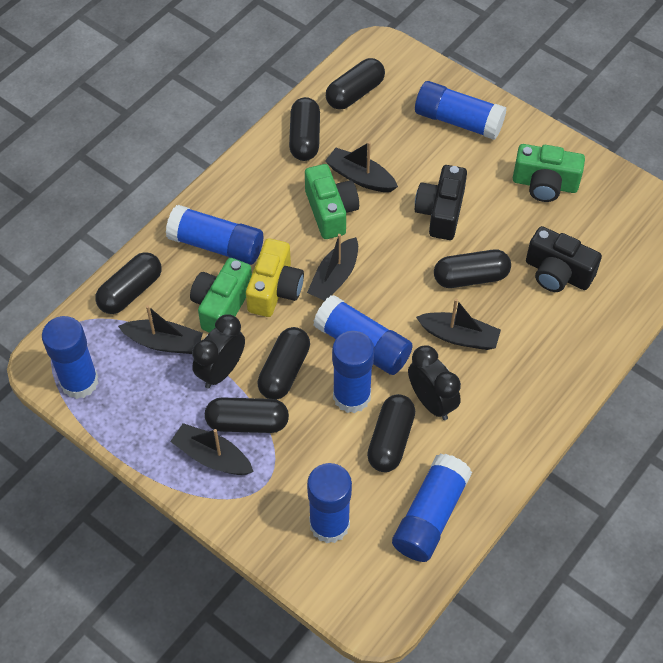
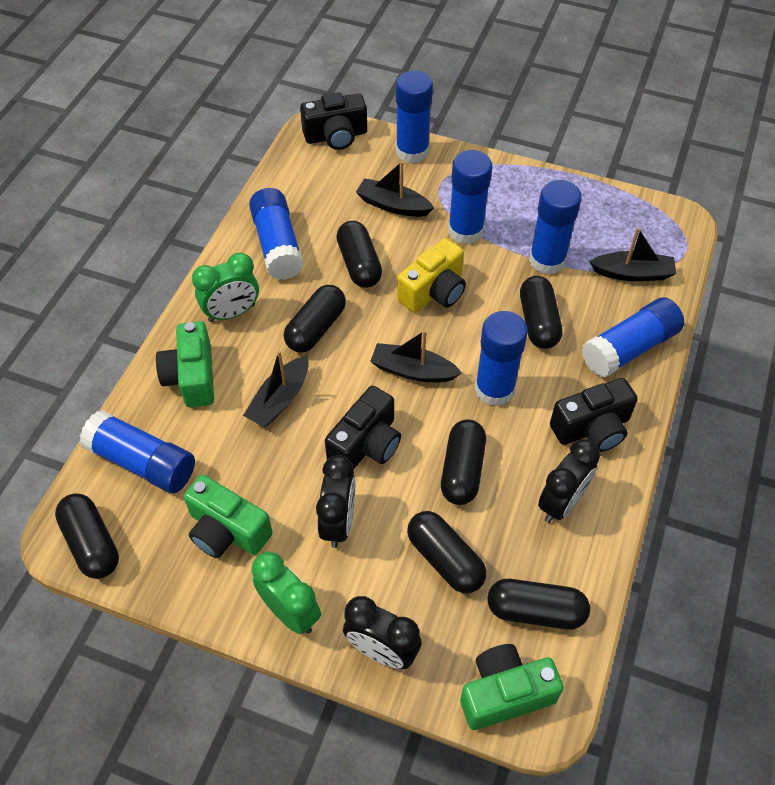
black boat: [118,305,203,354] [170,423,254,475] [307,234,358,301] [325,141,398,192] [416,298,501,350] = 5 -> [243,350,309,427] [356,161,434,217] [370,330,462,382] [590,228,676,281] = 4
black camera: [415,165,467,240] [526,226,602,292] = 2 -> [300,92,367,150] [325,386,401,469] [550,378,638,452] = 3
black clock: [192,314,245,389] [408,345,461,420] = 2 -> [316,455,355,548] [343,596,422,669] [538,439,600,523] = 3
green clock: none = 0 -> [192,253,259,322] [252,552,321,634] = 2

